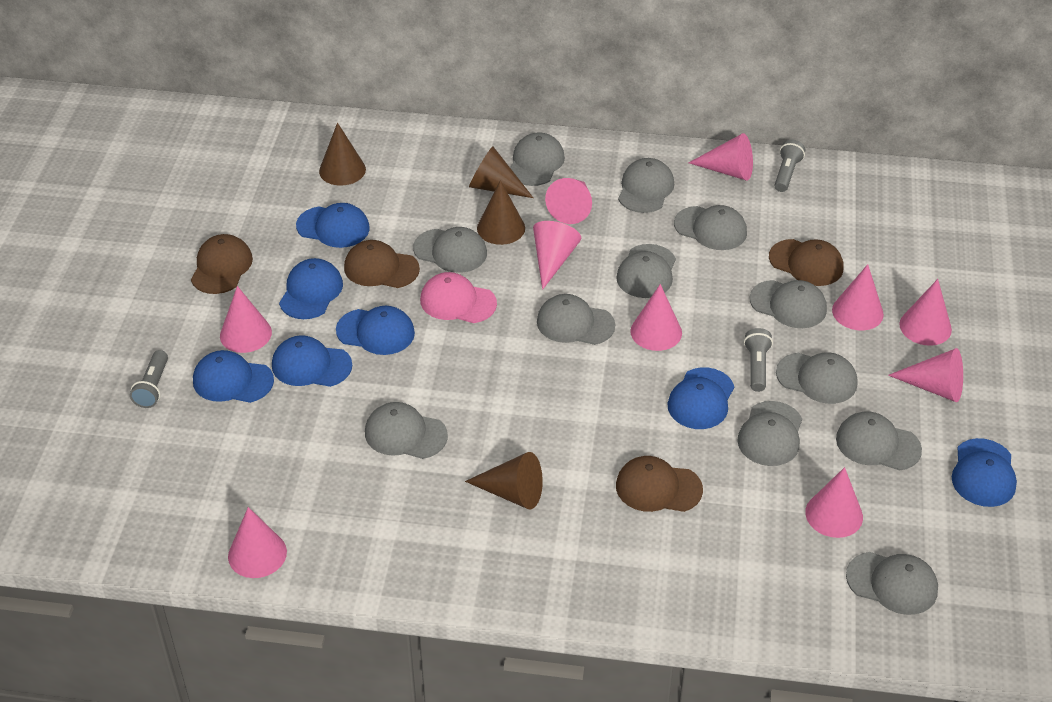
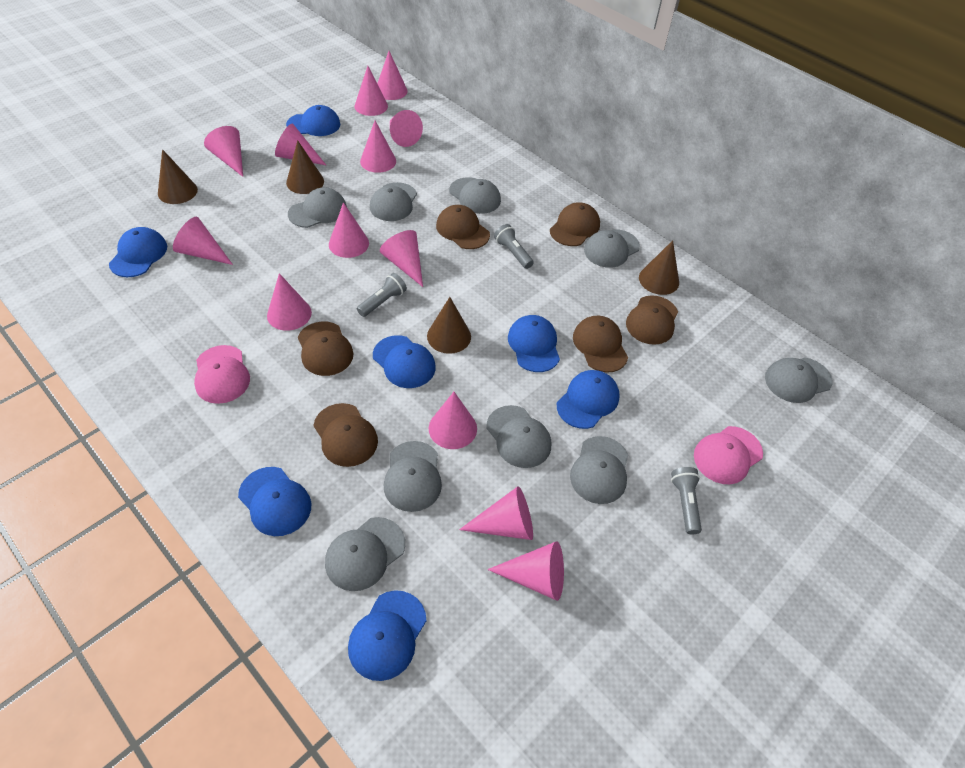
brown cap: [191,234,253,294] [344,240,420,288] [616,456,703,512] [769,239,843,286] = 4 -> [298,321,354,376] [313,403,378,467] [436,205,490,249] [550,202,600,246] [573,315,628,373] [626,295,678,345] = 6
grey cap: [365,402,448,459] [413,227,487,273] [510,132,565,186] [537,294,615,345] [616,244,676,298] [618,158,674,213] [674,205,747,250] [737,401,802,466] [750,280,827,328] [776,352,858,404] [836,411,922,471] [846,552,938,615] = 12 -> [288,187,347,228] [325,517,405,591] [370,182,417,221] [384,441,442,512] [449,177,501,214] [486,405,551,468] [570,436,628,504] [584,229,640,268] [765,357,833,403] = 9
pink cap: [420,272,497,323] = 1 -> [194,345,250,404] [694,426,763,484] = 2
pink cone: [220,286,272,353] [228,507,287,578] [533,221,581,290] [545,178,592,224] [630,284,682,351] [689,133,753,180] [805,467,863,538] [832,264,884,331] [888,348,963,402] [899,279,952,346] = 10 -> [173,217,233,265] [204,126,243,177] [267,273,312,331] [275,124,326,165] [329,202,369,258] [355,66,388,116] [360,121,396,173] [377,51,408,100] [380,230,423,287] [390,110,423,147] [429,392,477,449] [459,486,533,540] [487,542,564,601] = 13

